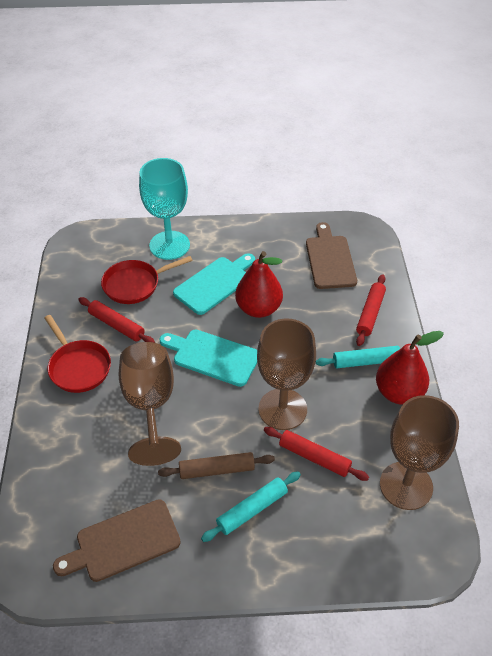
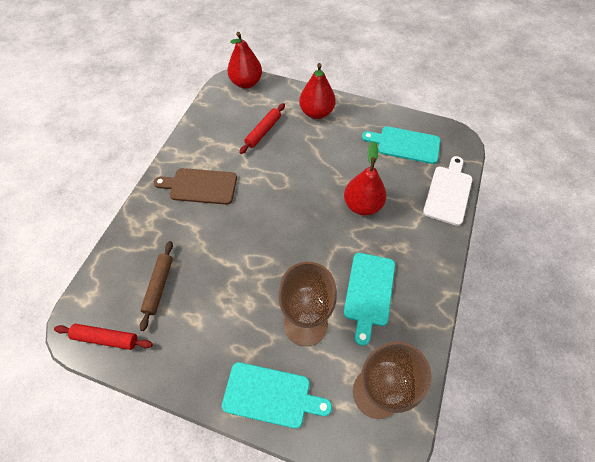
brown cutting board: [53,499,181,582] [306,222,357,289] = 2 -> [153,168,237,205] = 1
brown goblet: [119,342,181,466] [257,319,316,430] [380,395,459,510] = 3 -> [278,262,337,346] [353,341,431,419] = 2
red pan: [44,315,111,393] [101,256,193,304] = 2 -> none = 0
red pear: [235,251,283,318] [376,331,444,405] = 2 -> [227,32,262,89] [299,63,336,119] [344,141,386,215] = 3
red rolling pin: [78,297,155,343] [264,427,369,481] [356,274,386,346] = 3 -> [54,324,153,350] [239,103,285,154] = 2
turquoise cutting board: [160,329,257,387] [173,253,255,315] = 2 -> [222,362,332,429] [344,253,395,346] [362,126,440,164] = 3
turquoise goblet: [139,158,190,260] = 1 -> none = 0
turquoise rolling pin: [201,471,301,542] [316,346,400,368] = 2 -> none = 0
white cutting board: none = 0 -> [423,156,472,226] = 1

